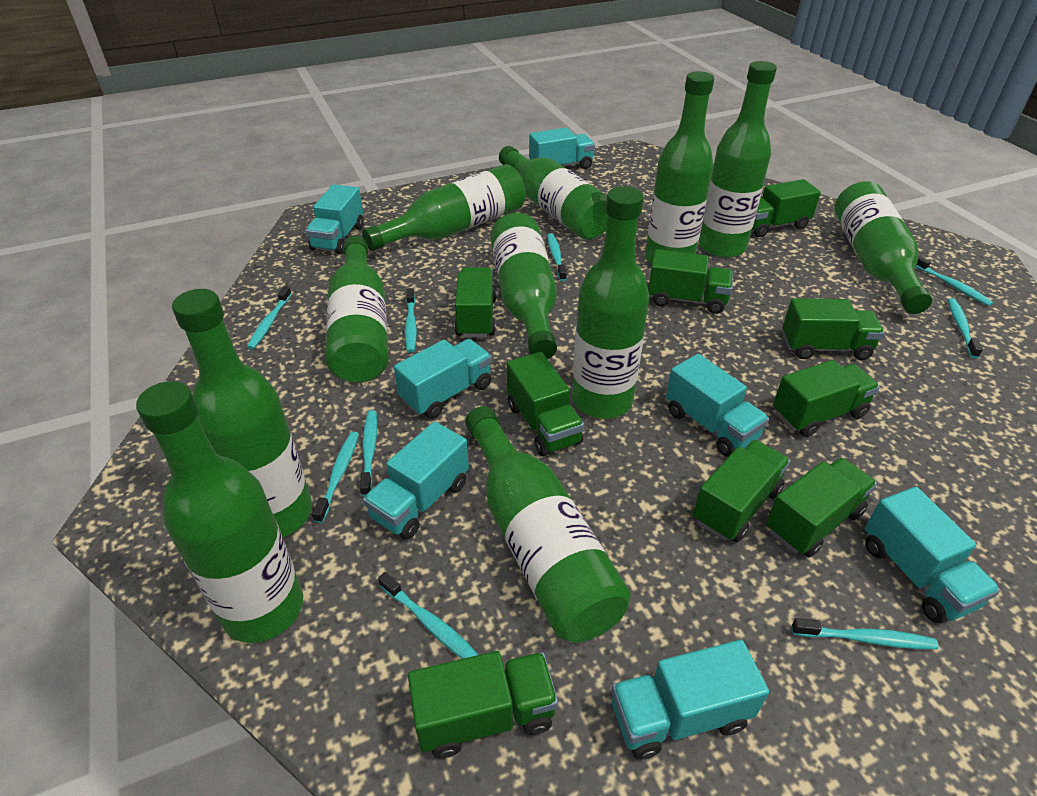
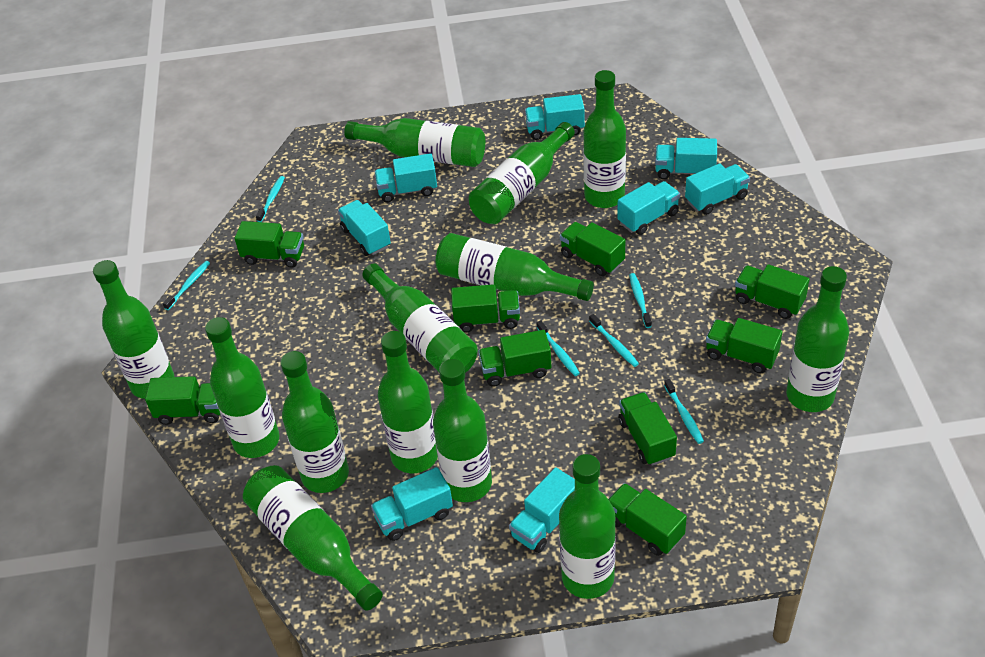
green bottle: [136,381,303,643] [172,289,312,537] [326,236,389,383] [362,164,526,251] [465,406,631,642] [490,213,557,359] [499,146,608,240] [572,186,650,419] [645,71,714,265] [699,61,777,258] [834,181,932,314] = 11 -> [93,260,175,399] [205,317,280,458] [243,465,383,611] [280,351,349,493] [344,118,485,167] [362,263,478,373] [378,331,438,473] [433,359,492,502] [436,233,594,301] [468,122,575,224] [559,454,616,599] [583,70,626,208] [786,266,849,412] = 13
turquoise toothbrush: [247,286,292,350] [312,432,359,523] [360,410,377,497] [378,572,479,659] [405,288,417,353] [547,233,567,281] [792,618,939,649] [916,255,993,306] [948,298,983,358] = 9 -> [163,261,210,310] [256,176,285,222] [537,320,580,376] [589,314,639,367] [629,273,652,328] [664,379,704,444] = 6
turquoise truck: [305,184,364,254] [363,421,469,540] [394,339,492,419] [529,128,595,169] [611,640,769,760] [666,354,769,457] [865,487,1000,623] = 7 -> [338,200,391,256] [371,467,453,541] [375,153,437,202] [509,467,575,553] [525,94,585,140] [617,181,680,235] [655,138,717,179] [685,163,750,215] = 8

